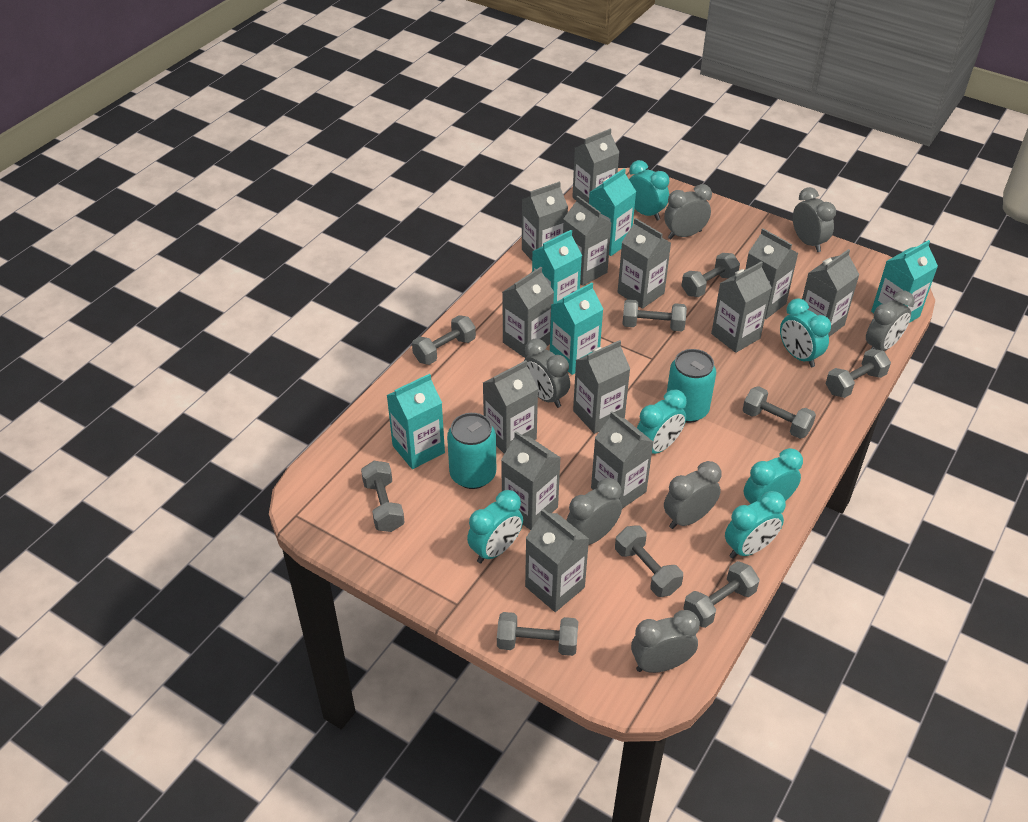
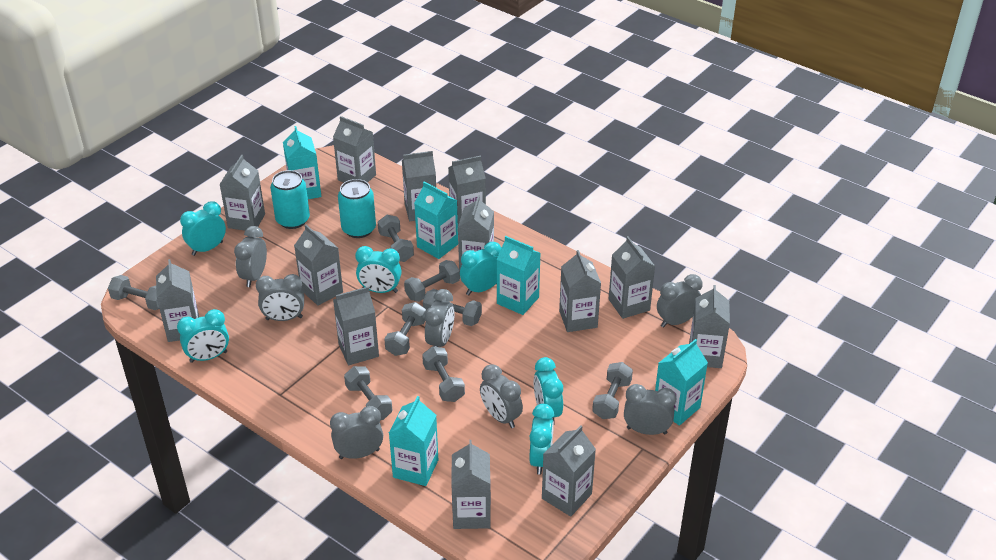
grey dumbbell: [361,461,405,532] [412,315,476,365] [497,612,578,656] [615,525,683,597] [622,299,687,332] [681,253,740,297] [683,561,760,628] [743,386,816,439] [825,349,891,398] = 9 -> [108,275,159,310] [344,366,392,420] [378,215,414,262] [384,302,426,356] [404,260,460,302] [422,346,465,402] [423,289,482,326] [592,362,633,419] = 8

